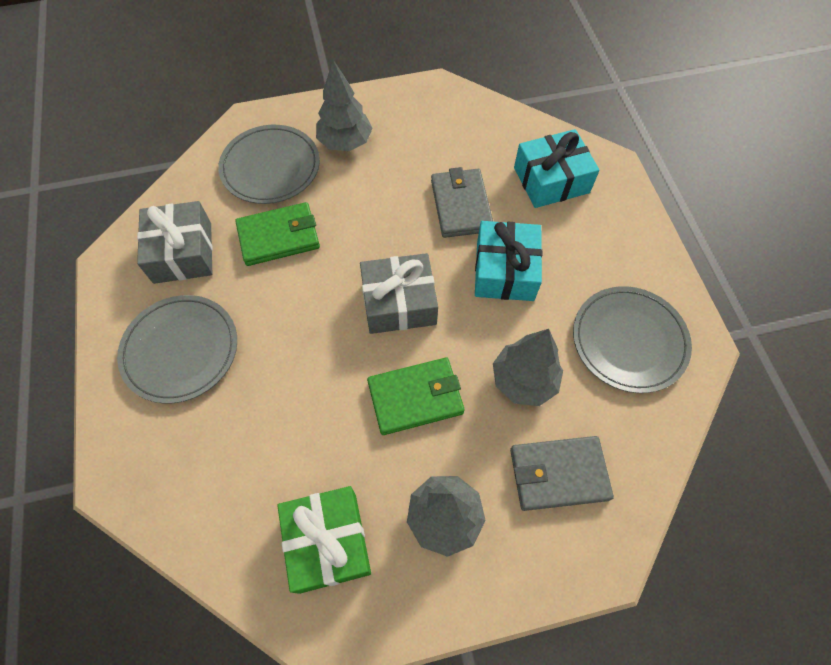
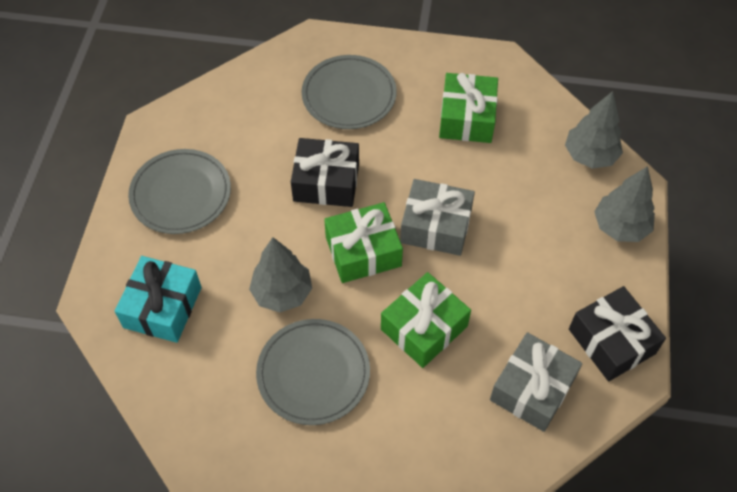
black gift: none = 0 -> [291,138,359,207] [569,286,666,381] = 2
green gift: [277,486,371,594] = 1 -> [324,202,403,283] [381,272,471,368] [439,73,498,143] = 3
green wallet: [235,202,320,266] [367,357,465,435] = 2 -> none = 0
grey wallet: [431,167,493,238] [510,436,614,511] = 2 -> none = 0
turquoise gift: [475,221,542,301] [514,129,600,208] = 2 -> [115,256,202,343] = 1

